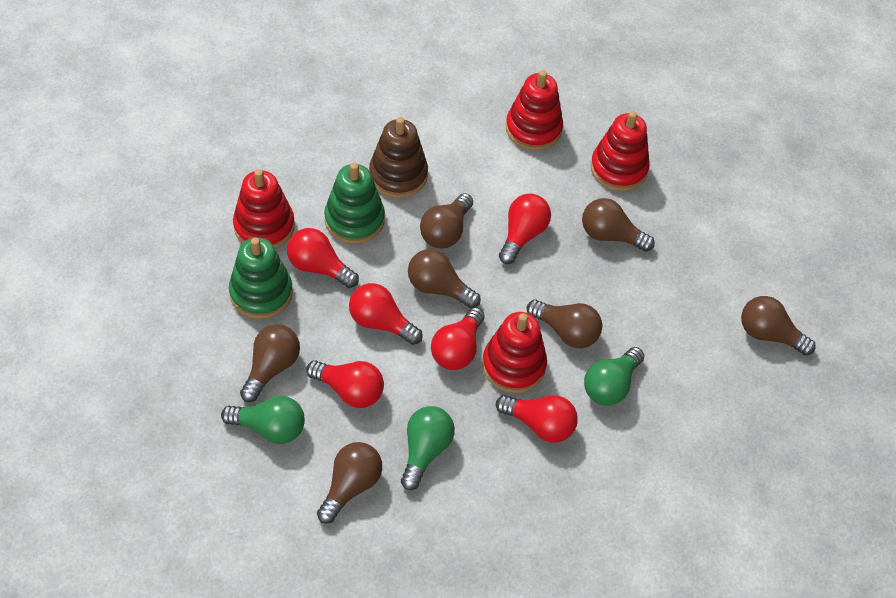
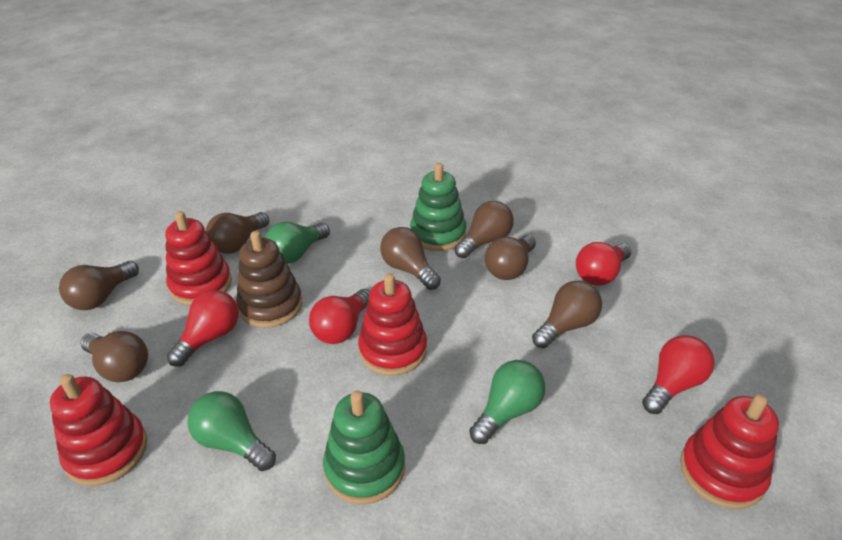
red light bulb: [287,228,359,288] [306,360,384,408] [349,283,423,345] [431,307,484,370] [496,395,578,443] [499,194,551,264] = 6 -> [167,290,239,367] [309,289,370,344] [576,242,632,286] [642,335,715,414] = 4

